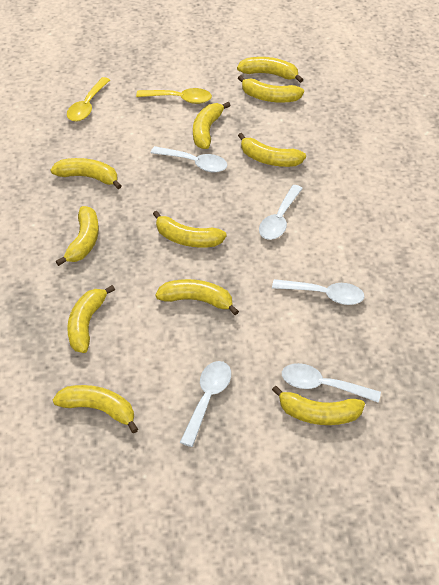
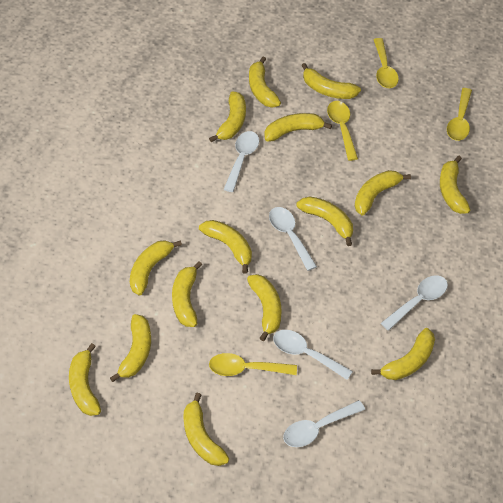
yellow banana: [51,158,121,189] [53,385,138,433] [56,206,99,266] [67,285,115,353] [153,211,227,248] [155,279,239,315] [193,102,231,149] [237,57,303,83] [238,75,304,103] [238,133,306,167] [272,386,365,425] = 11 -> [69,343,101,416] [110,314,151,382] [130,240,182,295] [172,261,202,327] [184,393,229,466] [199,220,252,274] [209,91,246,142] [247,274,281,341] [249,57,281,108] [264,113,332,142] [296,196,353,246] [301,63,361,99] [355,170,411,216] [371,328,435,380] [440,155,470,214] = 15
yellow spoon: [67,77,110,122] [136,88,212,104] = 2 -> [209,353,297,376] [327,101,358,161] [374,38,399,88] [447,88,472,141] = 4

